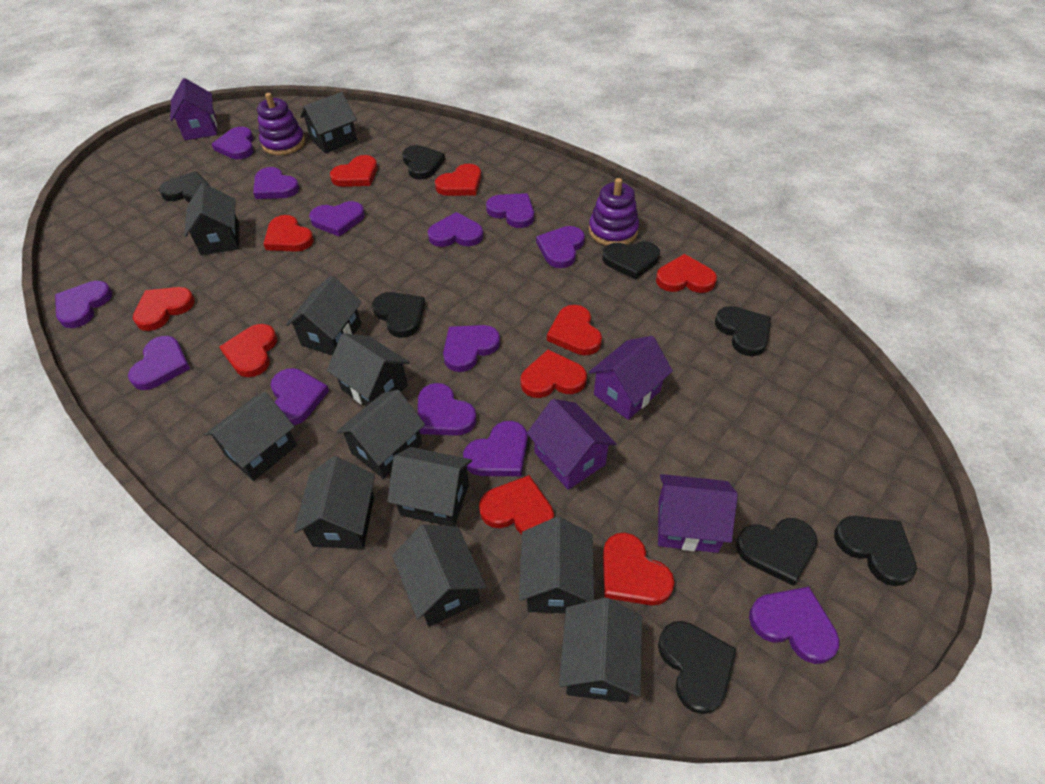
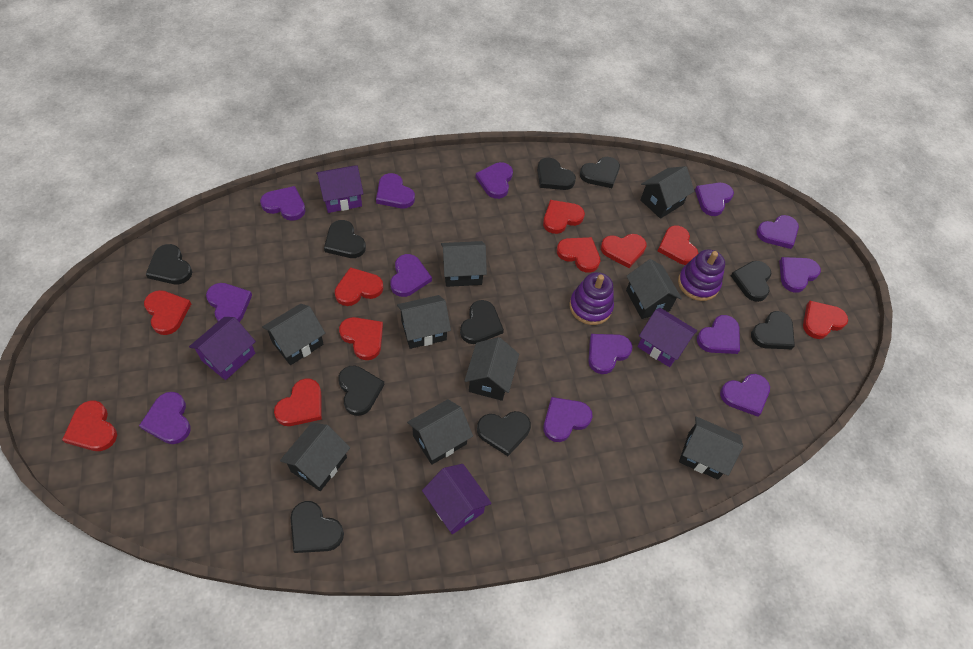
black heart: [159,171,210,202] [372,292,425,338] [402,145,445,180] [602,241,660,280] [658,621,737,714] [715,306,771,356] [736,518,818,586] [834,516,917,586] = 8 -> [146,244,192,284] [291,501,344,553] [324,220,366,258] [338,366,384,416] [460,300,504,344] [477,411,531,456] [537,157,576,190] [580,157,620,188] [731,261,771,302] [751,311,795,349] = 10
black house: [184,183,239,255] [205,392,297,481] [286,276,362,355] [294,456,375,549] [300,92,357,153] [327,333,410,406] [336,390,425,479] [387,447,472,527] [392,525,486,627] [519,517,594,613] [559,598,642,703] = 11 -> [262,304,325,365] [280,422,350,491] [397,295,451,349] [407,399,473,465] [441,241,487,287] [464,337,519,401] [626,259,682,319] [640,166,694,219] [679,416,743,480] = 9

